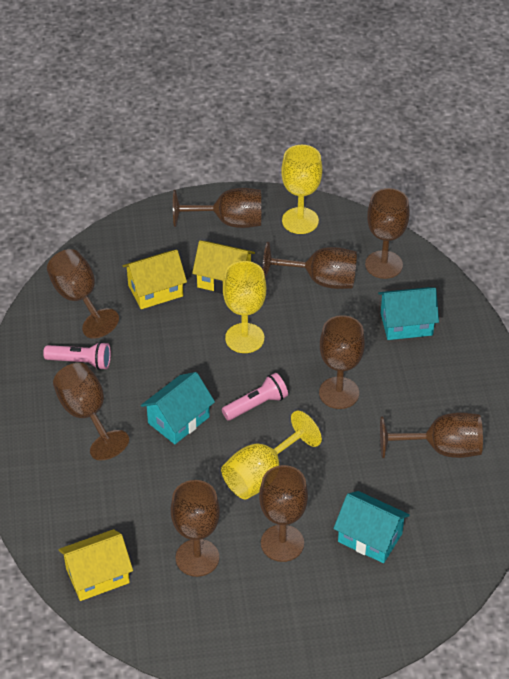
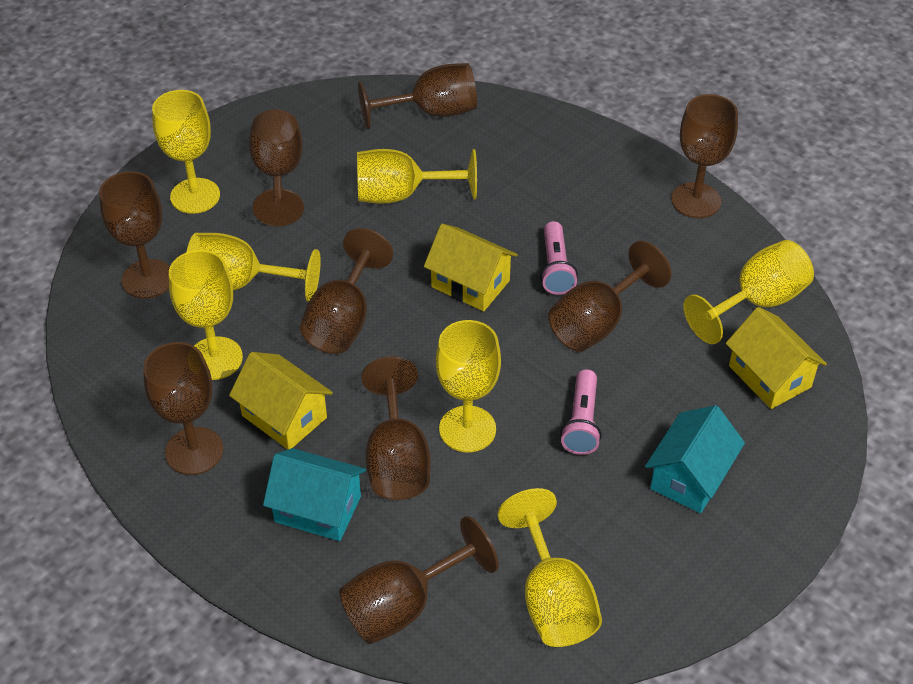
turquoise house: [141,372,215,444] [333,491,410,563] [378,287,439,340] = 3 -> [263,448,366,541] [645,405,745,513] = 2
yellow goblet: [221,411,322,499] [223,261,266,353] [281,145,322,234] = 3 -> [152,90,220,214] [169,250,243,380] [187,233,321,302] [357,149,477,203] [436,320,501,452] [498,488,602,647] [683,240,814,344] = 7

